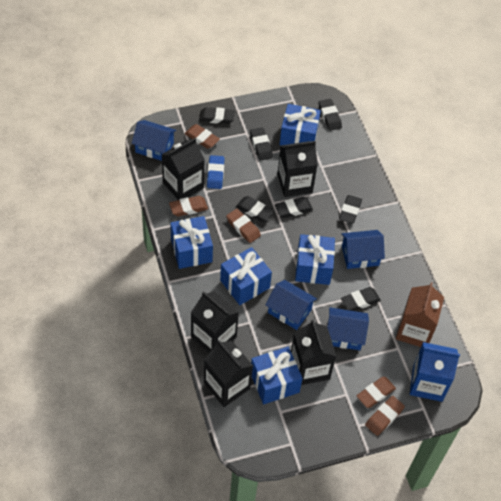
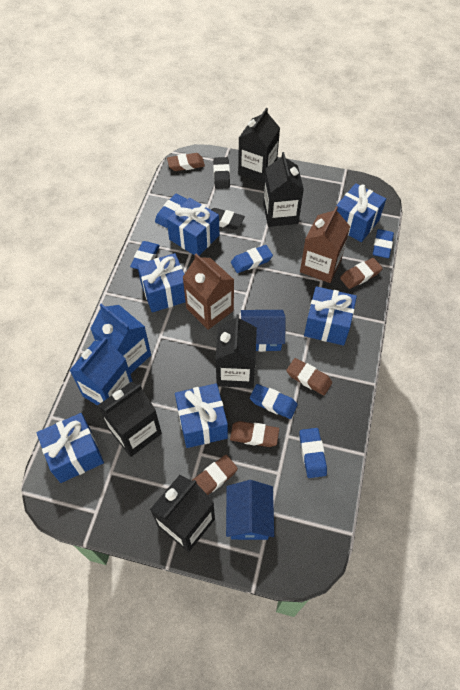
black eraser: [199,107,235,124] [236,196,274,222] [250,127,273,161] [275,197,313,218] [318,99,342,131] [339,195,362,224] [341,287,381,311] = 7 -> [211,208,245,230] [213,157,230,189] = 2
blue carton: [410,342,460,402] = 1 -> [69,338,133,405] [90,303,151,374] = 2
blue eraser: [207,155,224,189] = 1 -> [130,241,160,269] [155,194,187,228] [231,245,273,273] [250,384,298,419] [299,428,327,478] [373,229,394,258] = 6
blue gift: [170,216,213,269] [220,247,272,305] [251,347,303,404] [280,104,321,145] [295,234,335,285] = 5 -> [37,413,104,483] [137,253,186,313] [167,198,219,256] [175,383,228,448] [304,286,357,346] [336,183,386,242] = 6
blue house: [132,120,177,161] [266,280,317,330] [327,307,369,350] [341,230,385,269] = 4 -> [226,480,274,540] [241,310,286,352] = 2
brown carton: [396,282,444,347] = 1 -> [183,254,234,330] [300,206,350,283] = 2

